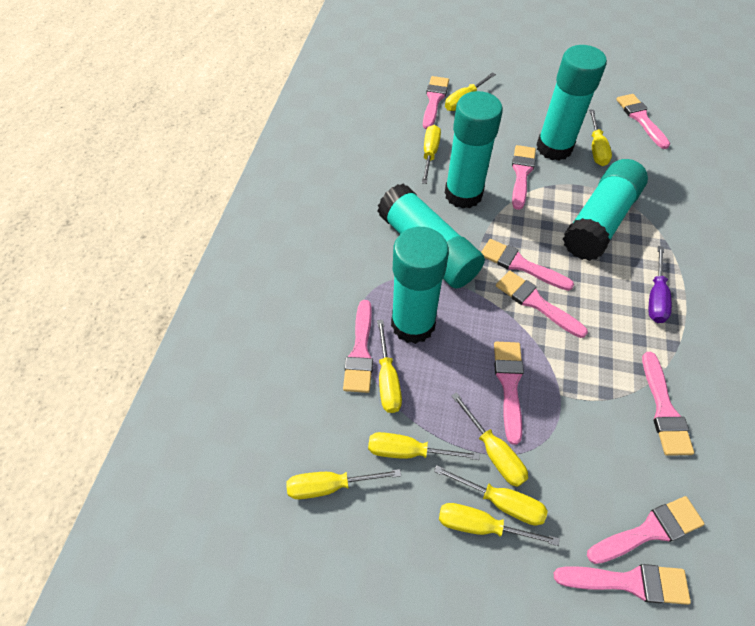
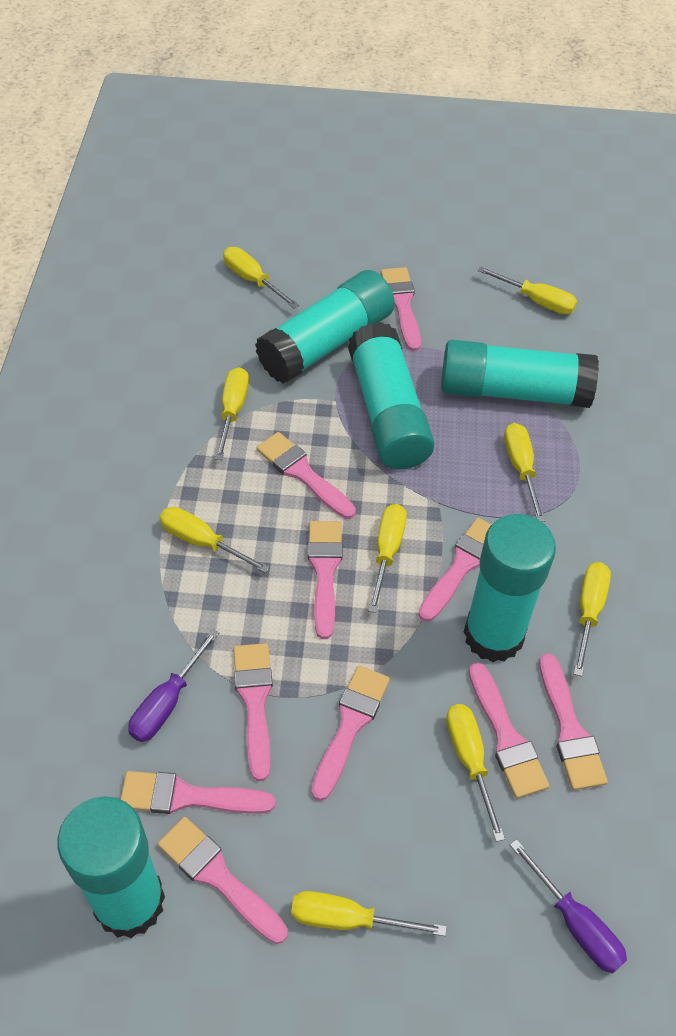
purple screwdriver: [649,246,672,323] = 1 -> [128,629,219,742] [510,839,627,973] = 2

